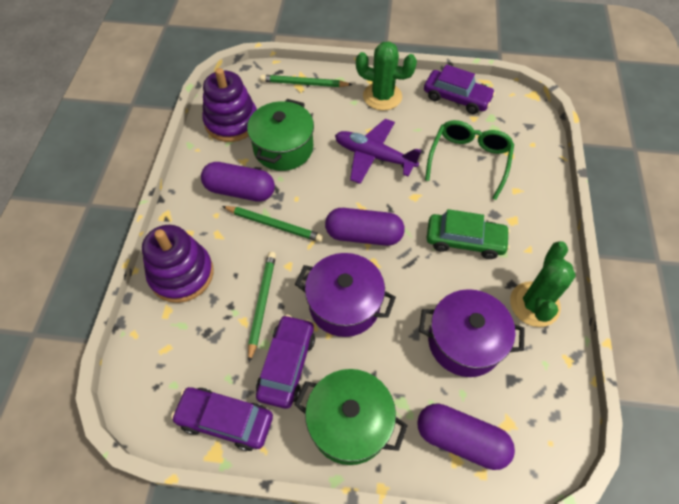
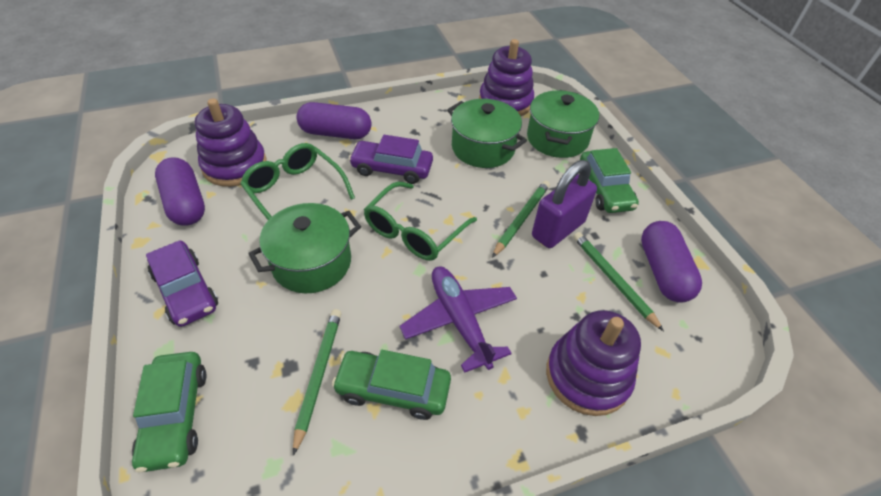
green cactus: [356,42,417,110] [510,241,576,327] = 2 -> none = 0
green car: [427,209,510,259] = 1 -> [132,352,206,472] [332,350,451,420] [580,148,639,213] = 3
green glasses: [425,120,514,200] = 1 -> [240,143,355,220] [363,182,477,261] = 2
green pot: [247,99,314,171] [294,369,408,465] = 2 -> [248,203,361,293] [447,99,527,168] [527,90,599,158] = 3
purple car: [171,387,273,451] [256,315,315,409] [424,65,495,114] = 3 -> [146,240,218,327] [349,135,433,184] = 2
purple padlock: none = 0 -> [532,160,597,248] = 1
purple pot: [295,253,396,337] [419,289,525,377] = 2 -> none = 0
purple stacking toy: [142,225,214,303] [202,68,257,142] = 2 -> [195,98,267,187] [479,39,534,116] [546,310,641,416] = 3

